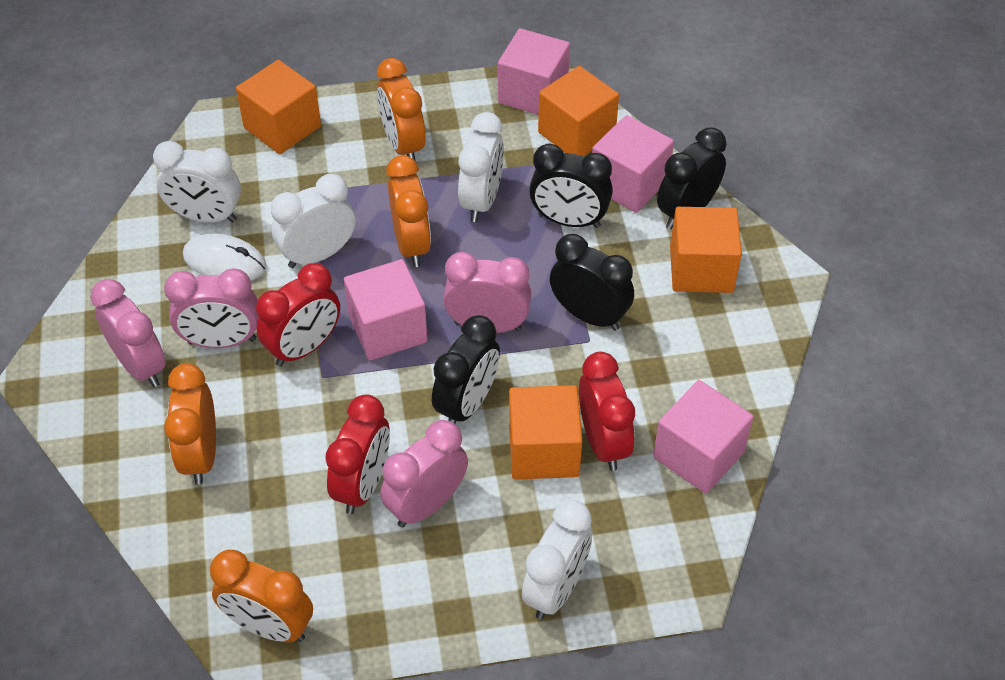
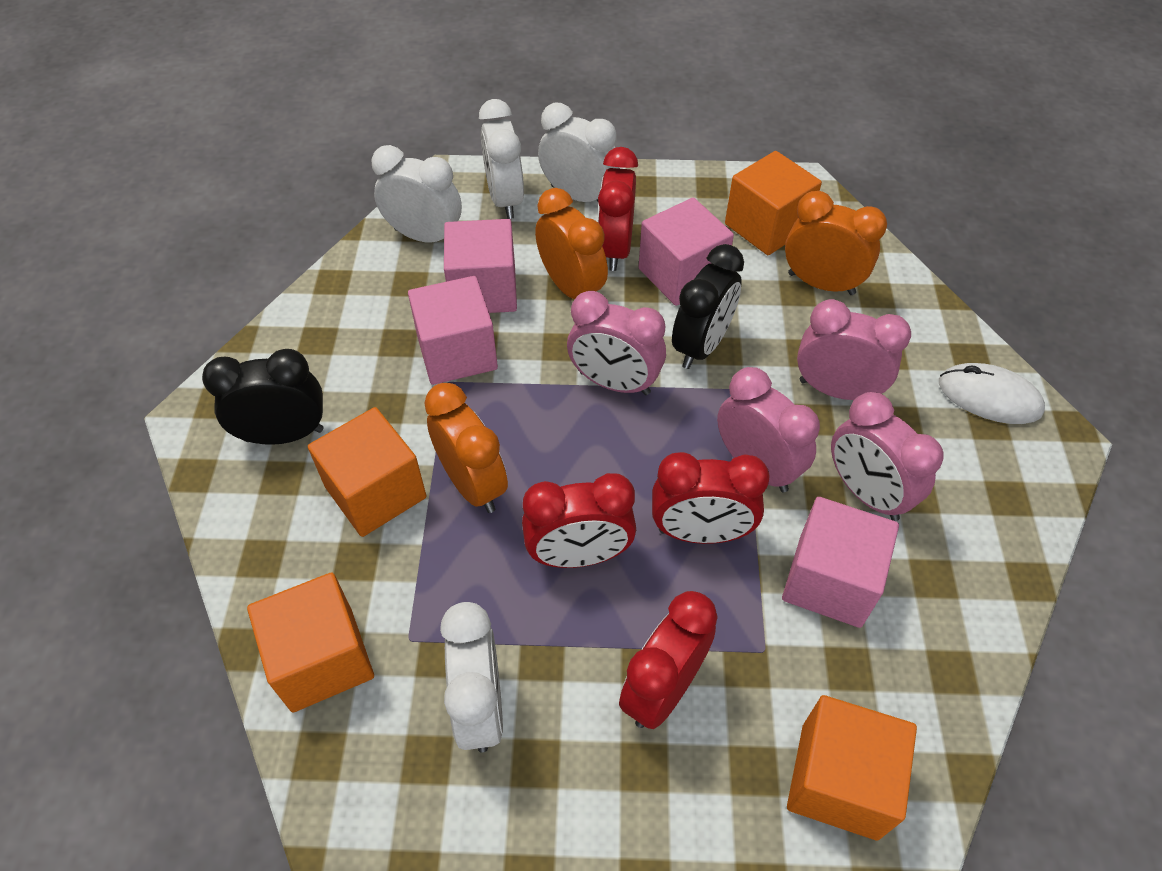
black clock: [432,315,500,424] [529,144,613,228] [550,234,634,331] [657,127,727,229] = 4 -> [202,349,324,445] [672,244,744,369] = 2
orange clock: [164,363,216,484] [210,550,313,643] [377,58,426,162] [386,155,431,267] = 4 -> [424,383,508,513] [535,188,608,299] [785,191,887,295] = 3
red clock: [256,263,340,366] [325,394,390,514] [579,352,635,471] = 3 -> [522,473,636,568] [598,147,638,271] [619,591,718,729] [652,452,770,544] = 4

